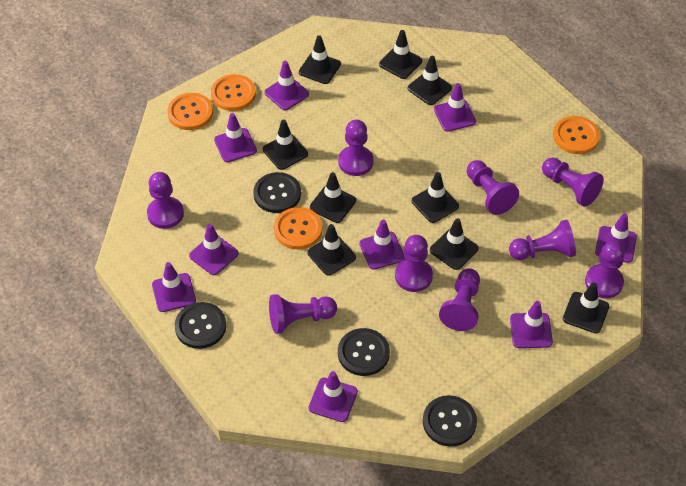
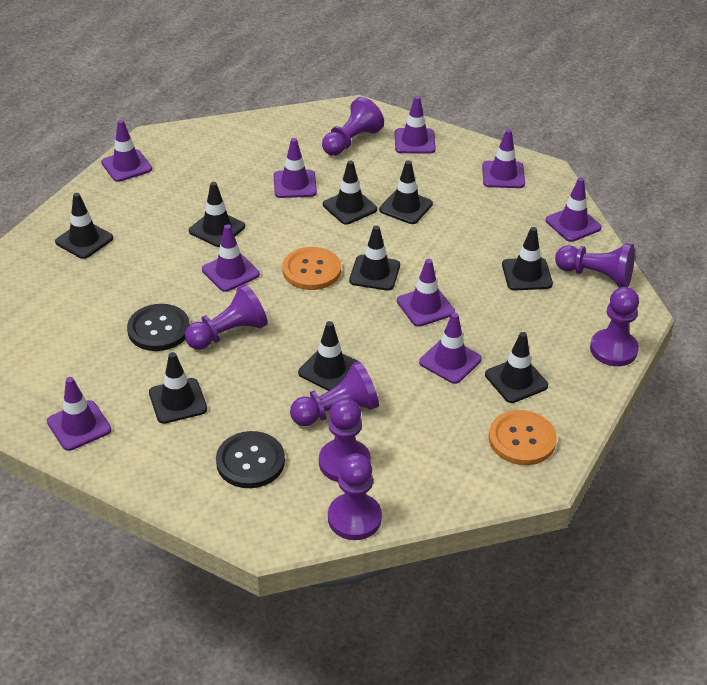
black button: [175,302,226,349] [253,172,301,213] [338,328,390,376] [423,395,477,447] = 4 -> [127,304,190,351] [216,431,285,488] = 2
orange button: [167,93,213,130] [211,74,256,111] [274,207,322,249] [553,116,600,154] = 4 -> [283,247,341,290] [489,410,557,465] = 2
purple pawn: [147,172,184,229] [269,294,337,334] [338,120,374,176] [395,235,433,292] [439,268,480,331] [467,160,519,215] [509,220,576,260] [542,157,604,207] [585,241,625,298] = 9 -> [185,284,268,350] [290,361,379,426] [319,398,371,482] [322,97,384,156] [328,453,382,540] [555,243,635,288] [590,287,639,366] = 7

